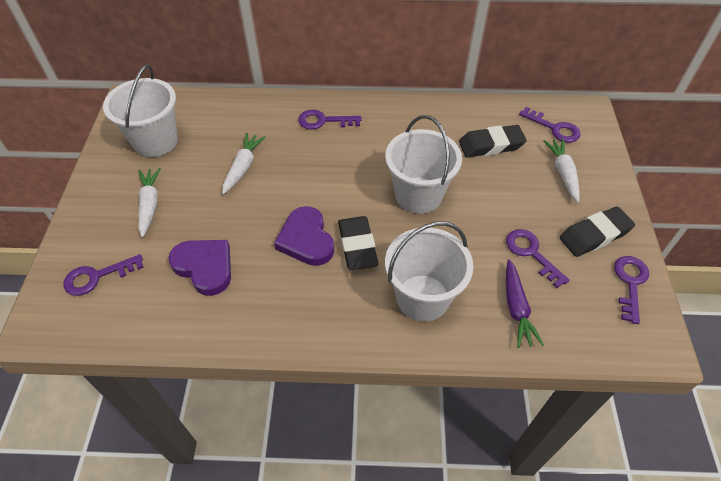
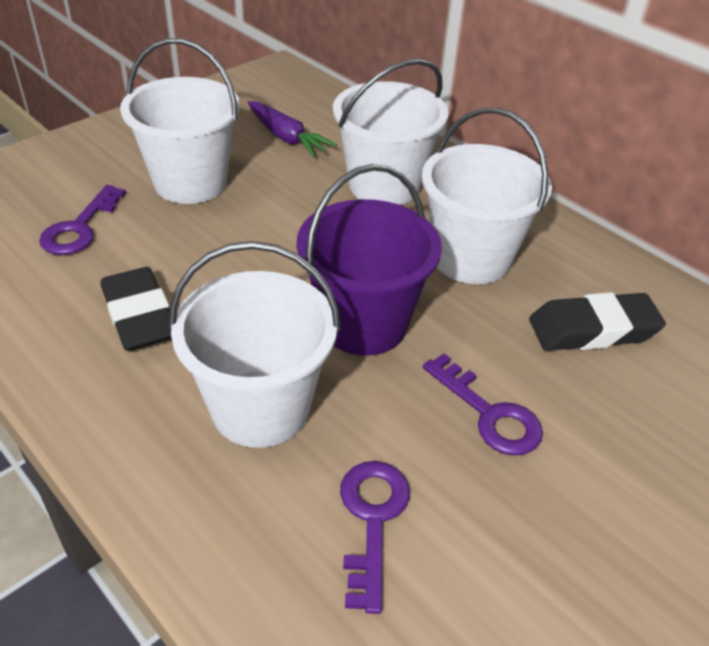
black eraser: [338,216,379,270] [459,125,527,157] [560,206,635,257] = 3 -> [101,267,172,351] [529,292,666,351] = 2
purple bucket: none = 0 -> [297,164,442,356] = 1
purple heart: [169,240,231,296] [274,206,334,266] = 2 -> none = 0
purple key: [64,254,144,296] [298,110,362,129] [506,229,570,288] [519,107,581,143] [614,256,649,324] = 5 -> [39,185,126,255] [340,461,410,614] [423,353,543,456] = 3
white bucket: [103,64,178,157] [385,115,462,214] [385,221,473,322] = 3 -> [120,38,240,204] [169,241,341,448] [333,59,448,205] [422,108,552,284] = 4
white carrot: [138,168,161,237] [222,133,266,194] [543,139,580,202] = 3 -> none = 0

